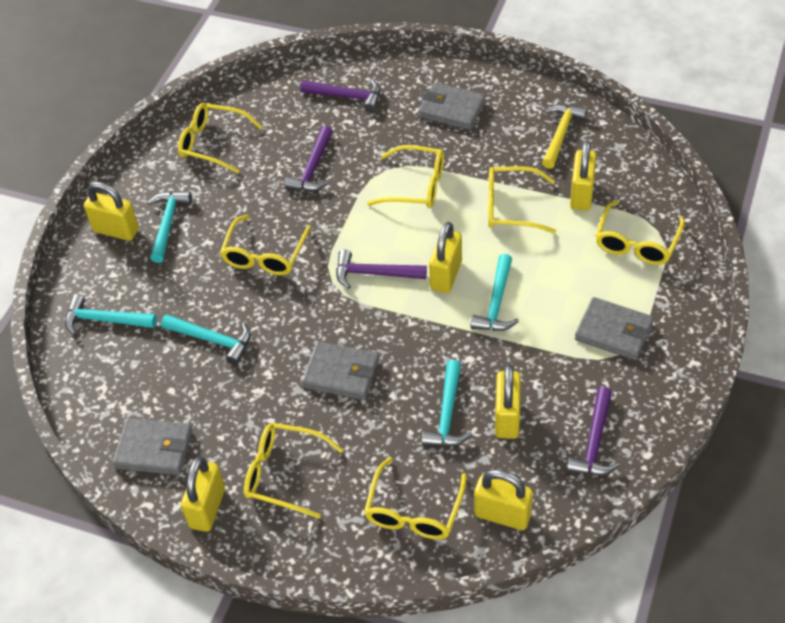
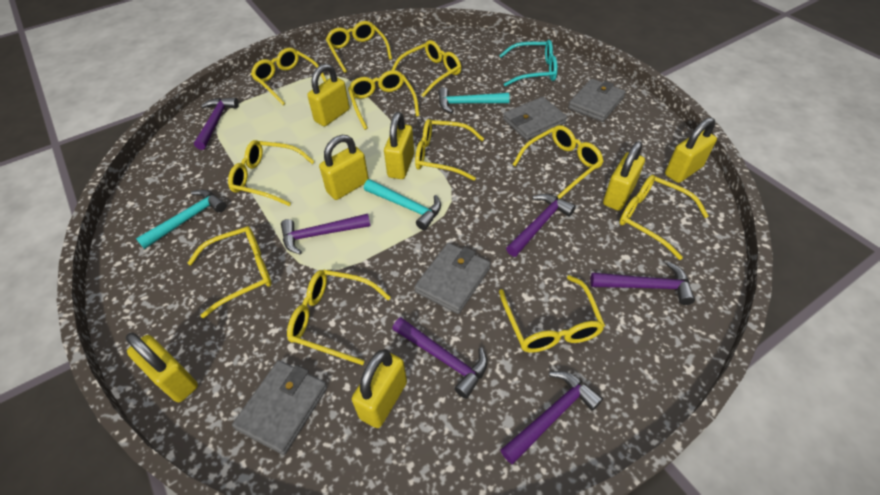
purple hammer: [284,126,333,191] [300,79,381,112] [336,249,427,289] [567,386,620,475] = 4 -> [194,98,239,150] [281,214,370,254] [392,317,488,399] [501,371,603,464] [506,194,576,257] [590,261,695,305] = 6
turquoise glasses: none = 0 -> [499,40,557,87] = 1
turquoise hammer: [65,294,157,335] [147,191,192,263] [161,314,251,365] [421,360,472,446] [470,254,519,331] = 5 -> [136,190,226,249] [364,179,441,230] [438,87,510,113] = 3
yellow glasses: [178,103,263,173] [220,215,311,275] [244,423,343,519] [364,457,467,540] [367,145,444,209] [488,166,556,233] [596,200,685,265] = 7 -> [188,226,272,318] [228,140,315,206] [251,48,326,106] [287,269,391,365] [326,21,392,73] [348,70,420,130] [392,40,461,97] [415,119,484,181] [499,275,605,353] [513,125,604,199] [619,175,708,260] = 11
yellow hammer: [542,104,588,169] = 1 -> none = 0
yellow padlock: [84,182,139,241] [181,456,225,532] [429,222,462,293] [474,469,533,530] [495,365,521,439] [570,140,597,210] = 6 -> [126,333,198,402] [307,64,350,126] [319,135,369,200] [352,349,407,428] [384,112,414,179] [603,141,645,211] [665,117,717,183] = 7

